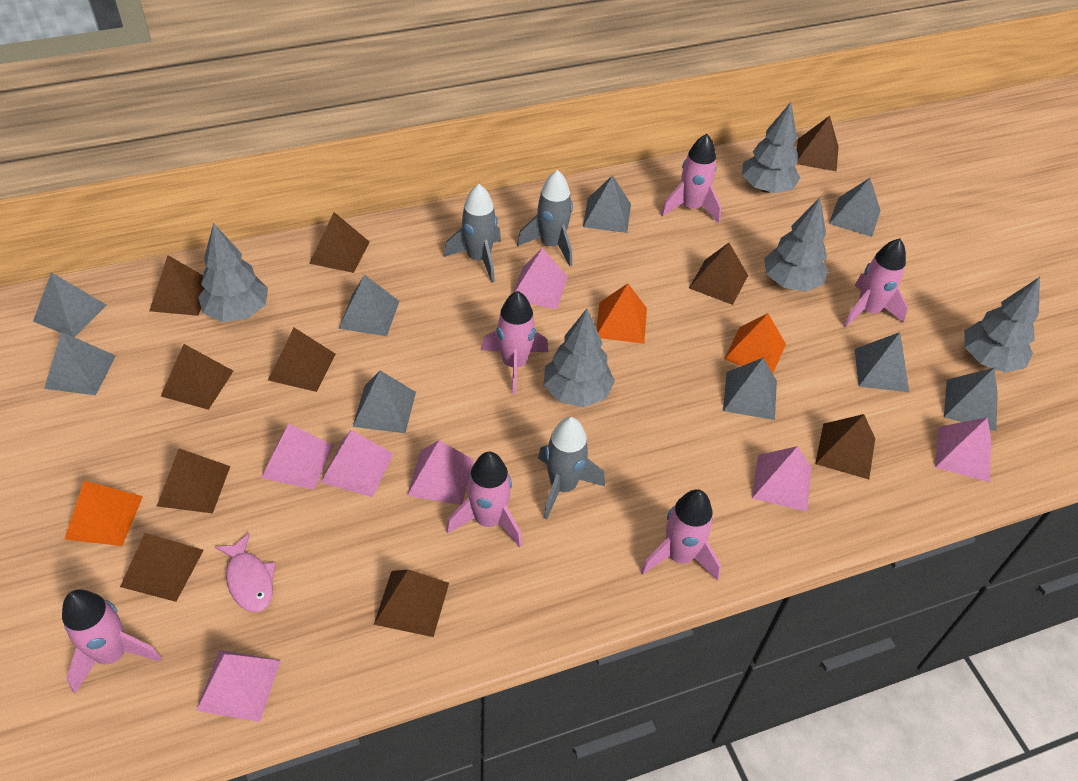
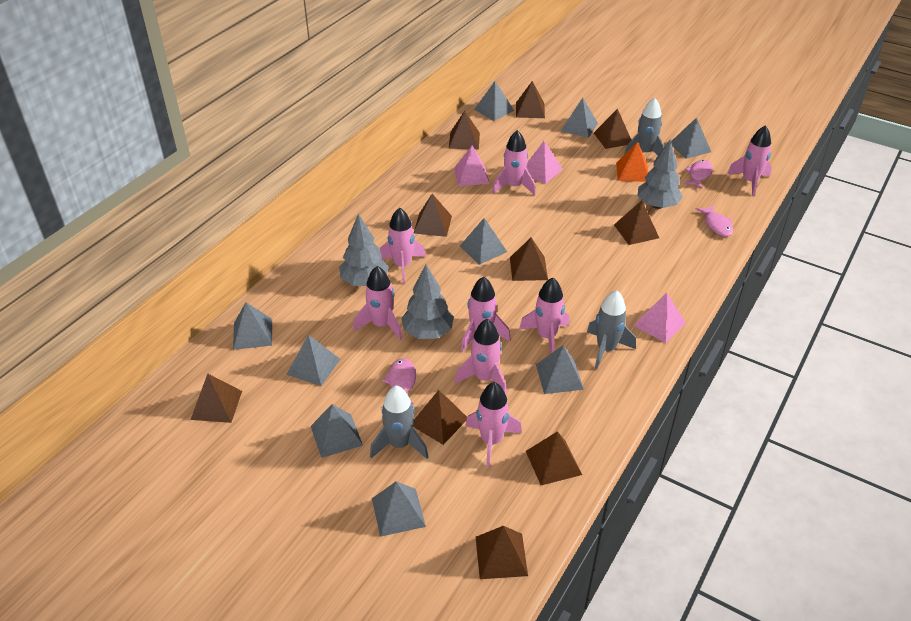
grey tree: [198,223,268,322] [544,309,615,407] [742,102,800,193] [764,198,828,292] [964,277,1040,372] = 5 -> [339,213,389,286] [401,264,454,339] [637,139,683,209] = 3
orange pyramid: [65,481,143,546] [596,283,647,344] [724,313,786,373] = 3 -> [616,142,648,182] = 1
pink fish: [215,533,276,613] = 1 -> [382,358,416,405] [683,160,713,189] [696,205,733,237] = 3
pink pyramid: [196,650,281,722] [261,423,334,490] [320,430,394,497] [407,440,474,505] [513,248,568,309] [752,446,812,511] [935,417,991,482] = 7 -> [454,146,490,186] [526,141,563,184] [633,292,686,343] = 3
pink rocket: [62,589,162,694] [446,452,522,547] [481,291,548,395] [640,489,721,581] [661,134,721,223] [843,238,908,328] = 6 -> [353,266,402,340] [380,207,426,284] [455,319,507,395] [461,276,511,352] [465,382,522,468] [492,130,536,195] [519,277,569,353] [727,125,772,197] = 8

